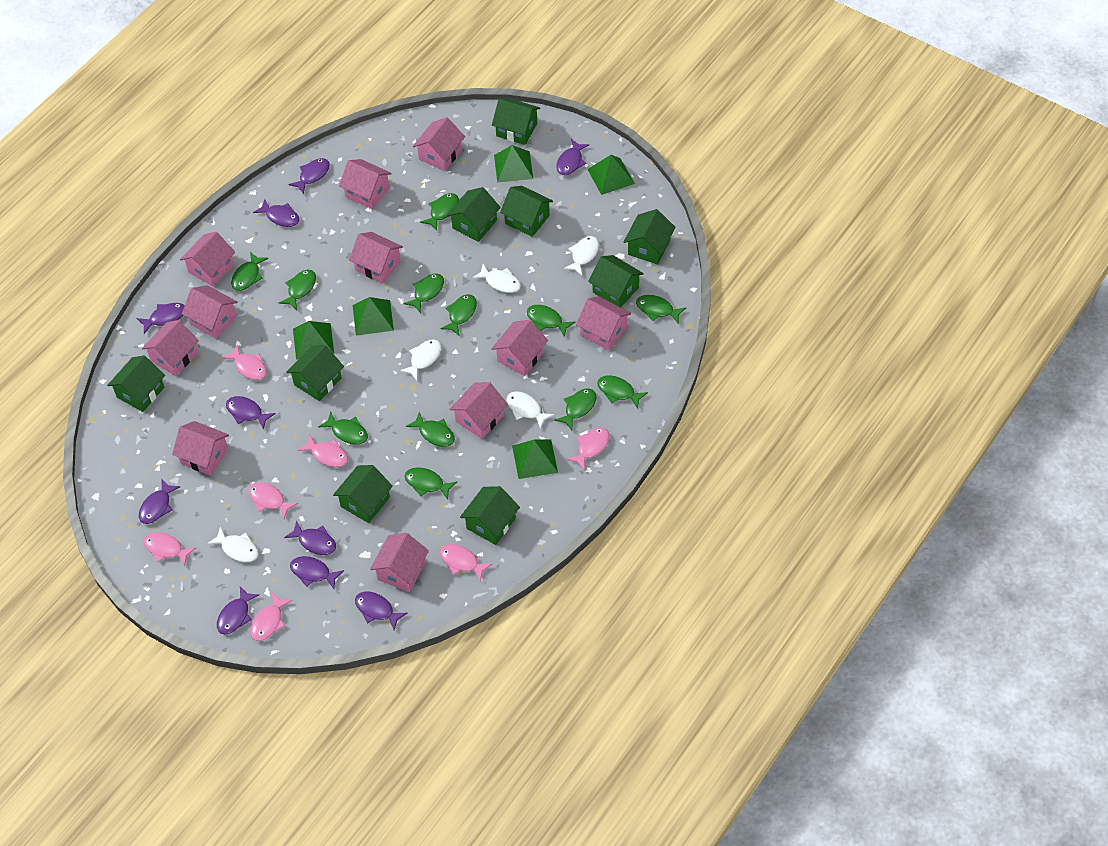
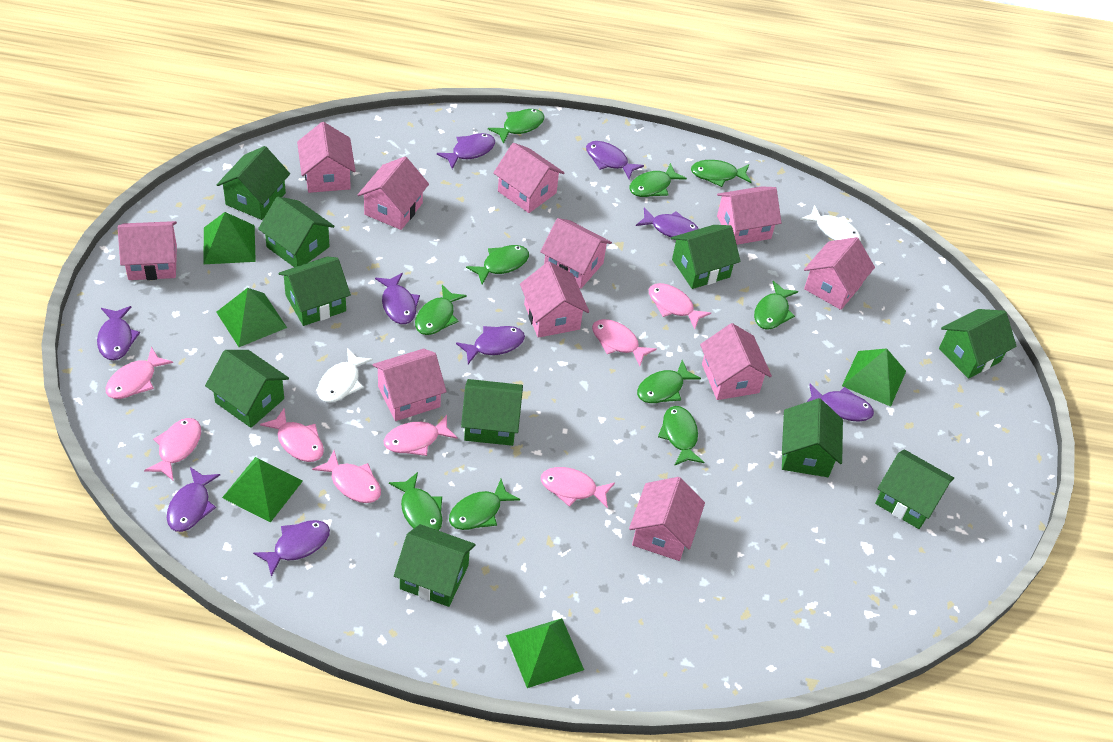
green fish: [231,252,268,291] [279,270,316,310] [318,411,368,445] [403,273,444,313] [405,467,457,500] [406,412,455,447] [420,193,459,231] [440,294,477,335] [527,305,576,337] [554,388,596,430] [597,375,648,409] [636,295,686,324] = 12 -> [389,472,442,531] [415,285,467,335] [449,479,520,530] [466,245,529,285] [488,109,544,144] [629,163,687,197] [637,360,701,403] [658,406,704,466] [691,160,752,187] [754,281,798,330] = 10
green house: [107,355,165,412] [286,345,344,401] [333,465,393,523] [446,187,501,242] [460,486,520,545] [492,98,540,145] [500,186,553,237] [588,255,644,307] [624,209,675,264] = 9 -> [205,350,289,428] [217,146,290,220] [258,196,335,267] [279,257,351,326] [394,524,475,607] [461,379,523,446] [671,225,741,289] [782,398,843,477] [875,449,954,529] [939,309,1017,379] = 10
pink fish: [143,532,196,566] [222,344,267,380] [248,482,298,519] [250,593,292,641] [298,435,348,467] [440,544,492,581] [566,428,610,470] = 7 -> [106,347,173,399] [144,418,201,481] [260,408,324,462] [312,451,381,503] [384,415,458,456] [541,467,615,509] [592,319,657,366] [649,283,711,329] = 8
purple fish: [136,303,185,334] [139,478,180,524] [217,586,259,635] [226,396,276,429] [253,199,299,227] [284,520,336,555] [288,158,330,194] [290,556,344,589] [355,592,407,630] [556,139,590,175] = 10 -> [97,306,140,360] [167,467,220,532] [253,520,330,577] [375,273,420,324] [437,133,495,169] [456,326,525,364] [586,141,644,179] [636,207,699,237] [807,384,874,422] = 9
white fish: [207,526,258,562] [400,339,441,381] [472,264,521,293] [507,391,554,429] [564,236,599,276] = 5 -> [318,348,373,403] [800,205,861,241] = 2

